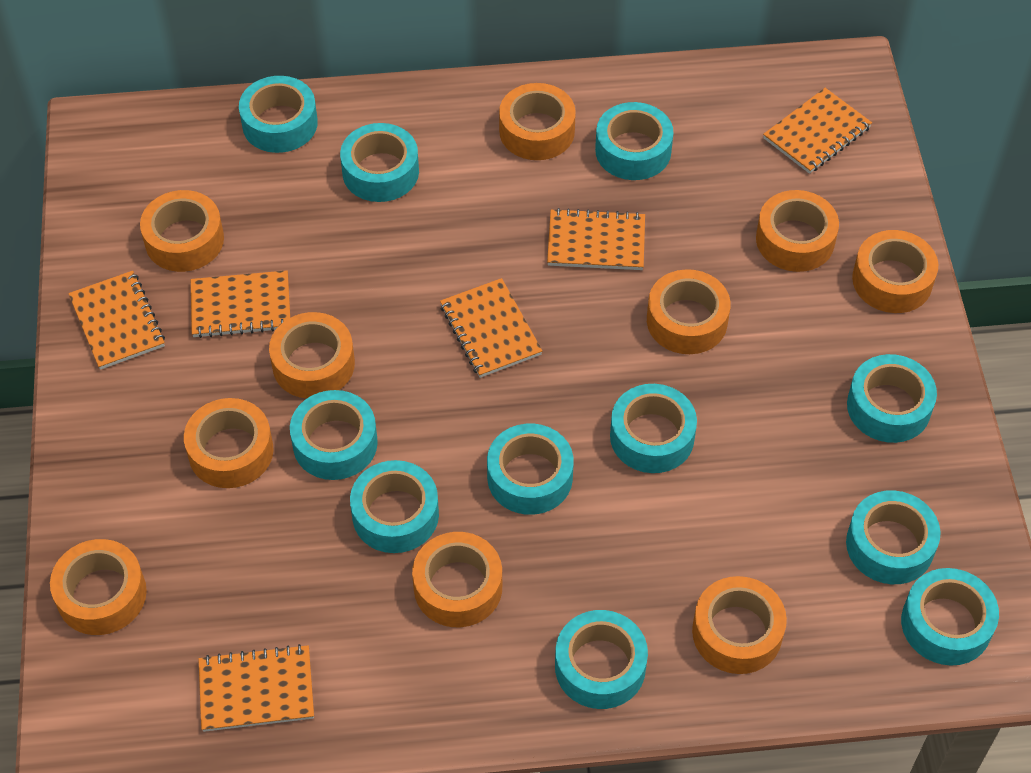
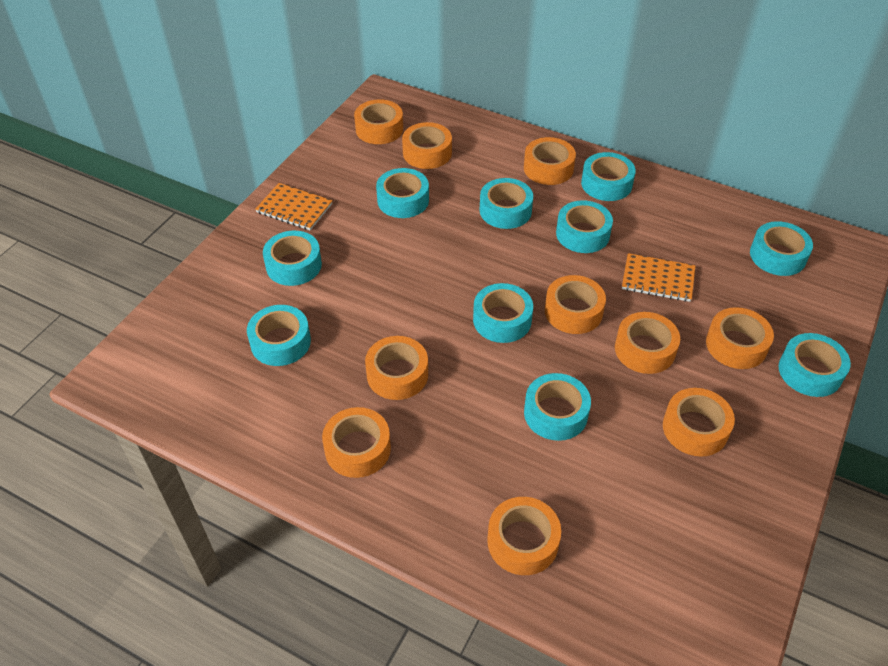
orange notebook: [68,271,165,370] [191,270,290,338] [198,644,314,732] [440,278,542,378] [547,208,645,270] [763,88,872,174] = 6 -> [255,183,332,230] [622,253,695,302] = 2
turquoise tape: [239,76,318,153] [290,390,378,480] [340,123,419,202] [350,460,439,553] [487,424,574,515] [555,610,648,709] [595,102,673,180] [610,384,697,473] [846,490,941,584] [847,354,937,443] [901,568,999,666] = 11 -> [247,305,311,366] [263,231,322,286] [376,168,429,218] [473,283,533,343] [480,178,533,229] [524,373,591,441] [556,200,613,253] [581,152,636,201] [750,221,813,276] [779,333,851,397] = 10

